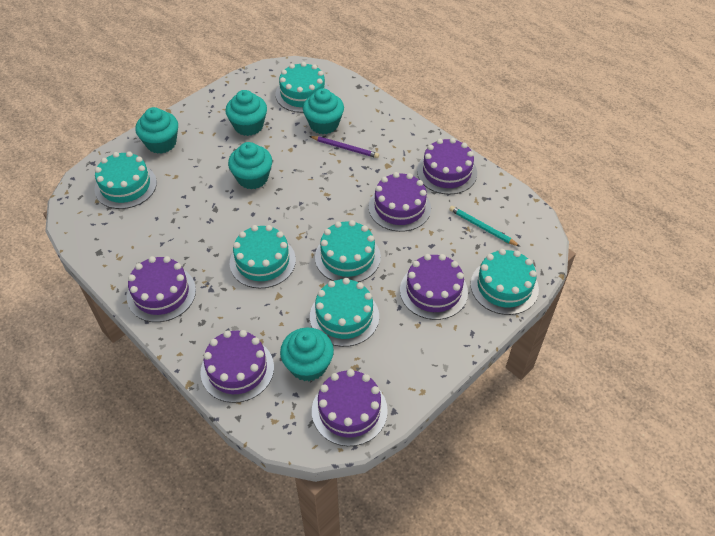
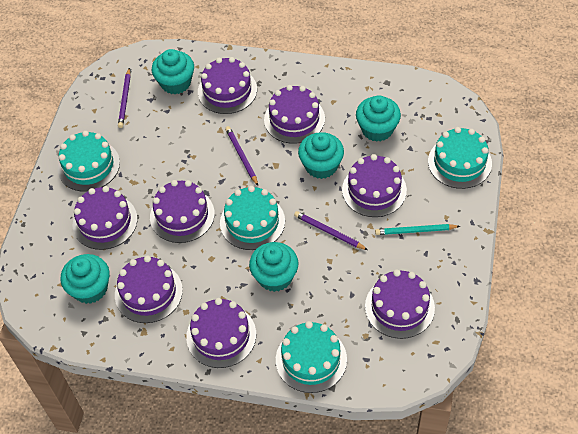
purple cake: [127,256,196,322] [200,330,274,403] [312,369,388,446] [369,172,431,232] [400,254,468,320] [417,138,477,195] = 6 -> [73,186,137,250] [115,255,183,323] [150,180,215,243] [186,298,256,368] [198,57,257,114] [264,85,325,144] [342,154,407,217] [365,270,435,339] = 8
purple pencil: [309,136,379,158] = 1 -> [118,68,131,128] [225,126,258,186] [294,211,368,250] = 3
turquoise cake: [94,151,157,209] [230,225,296,288] [276,62,330,113] [310,278,379,347] [315,220,381,282] [471,249,539,315] = 6 -> [57,131,120,191] [220,186,285,250] [276,321,347,393] [428,127,492,189] = 4

